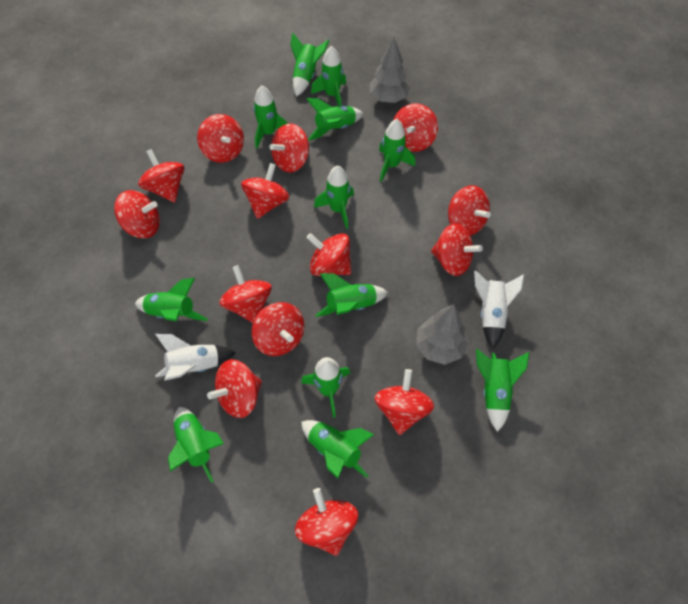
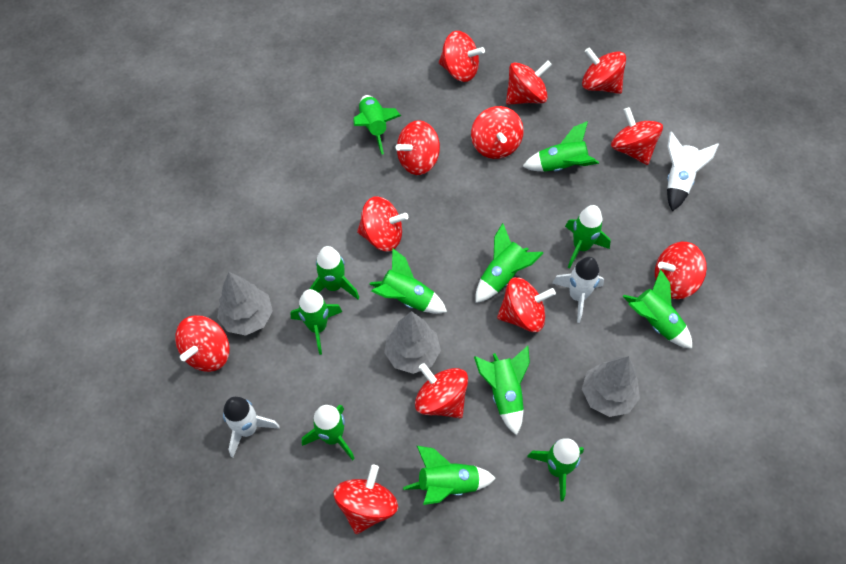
grey tree: [369,37,410,103] [416,304,468,365] = 2 -> [217,272,273,336] [384,311,441,374] [582,356,640,417] = 3
red spinning top: [114,190,160,238] [138,149,184,203] [197,114,244,163] [207,359,262,418] [219,265,272,323] [241,163,289,219] [252,302,305,356] [270,123,309,173] [295,488,358,556] [306,233,352,276] [374,369,434,435] [394,103,438,152] [431,223,483,276] [448,185,491,236] = 14 -> [175,315,230,372] [334,465,398,534] [357,196,408,252] [396,120,440,175] [415,363,468,418] [439,31,485,82] [471,106,524,159] [497,277,556,332] [506,60,552,105] [582,47,626,94] [611,107,663,165] [655,242,707,299] = 12
white rocket: [155,334,235,381] [474,271,524,349] = 2 -> [223,397,280,458] [552,257,604,323] [667,131,719,211] = 3

